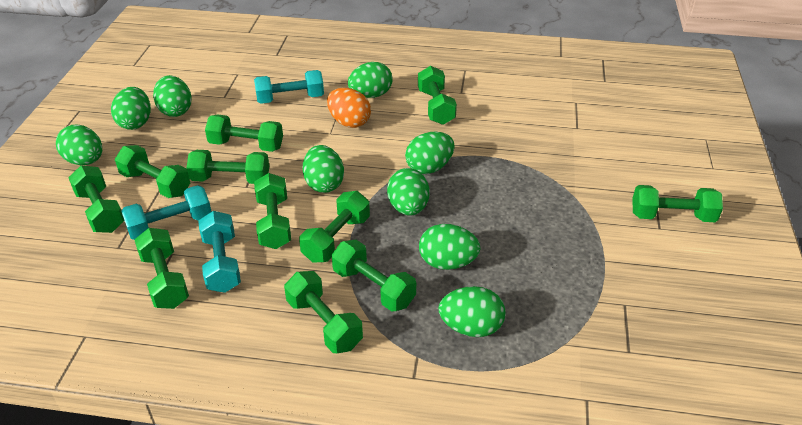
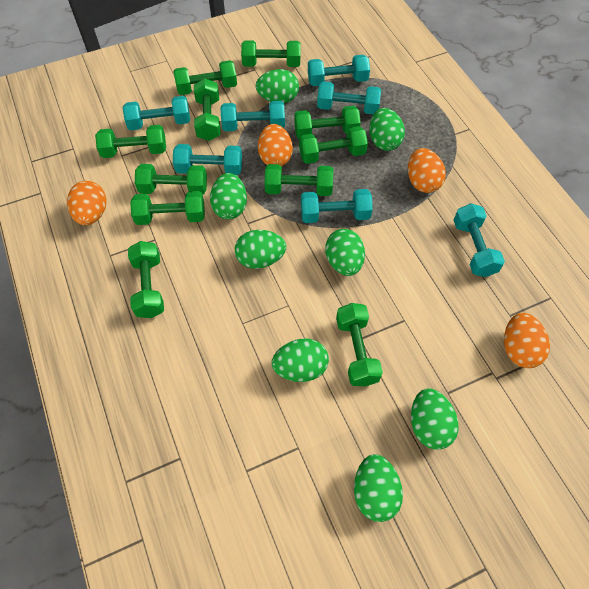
green egg: [56,125,102,165] [111,87,151,130] [153,75,192,117] [303,145,344,193] [348,62,393,98] [387,168,430,216] [405,132,455,174] [419,224,480,270] [438,286,505,337] = 9 -> [210,173,247,219] [235,230,286,269] [256,69,299,103] [272,338,329,382] [325,229,365,276] [354,454,403,522] [369,108,405,151] [411,388,459,450] = 8
orange egg: [327,88,371,128] = 1 -> [67,181,106,225] [258,124,293,167] [408,148,446,193] [504,313,550,368] = 4
turquoise dumbbell: [121,185,212,240] [198,211,241,293] [254,70,324,104] = 3 -> [123,96,190,130] [173,144,242,175] [220,101,285,131] [301,189,373,223] [308,55,370,86] [317,82,381,114] [454,203,505,277] = 7

